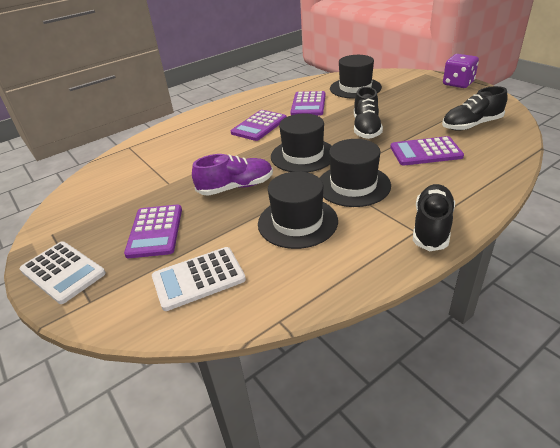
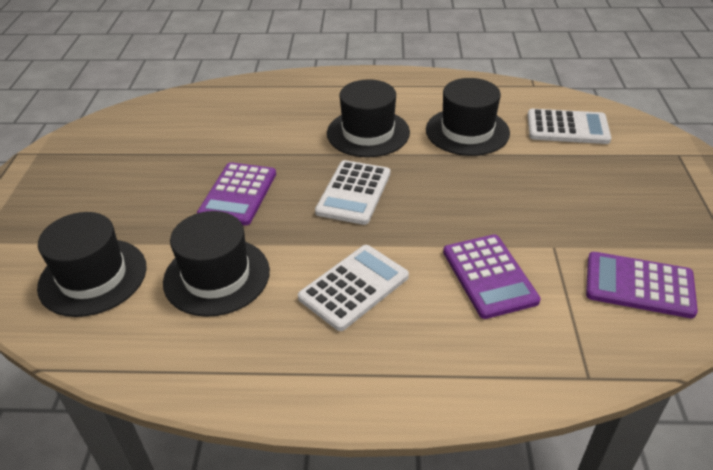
black shoe: [354,87,383,139] [413,184,455,252] [442,86,508,131] = 3 -> none = 0
purple calculator: [124,204,182,258] [231,110,287,141] [291,91,326,115] [390,136,464,166] = 4 -> [197,162,276,226] [443,234,541,319] [586,252,698,318] = 3
purple dice: [443,54,479,88] = 1 -> none = 0
purple shoe: [192,154,273,196] = 1 -> none = 0
white calculator: [20,241,106,304] [152,247,246,311] = 2 -> [298,245,409,331] [315,160,390,225] [528,109,611,144] = 3

